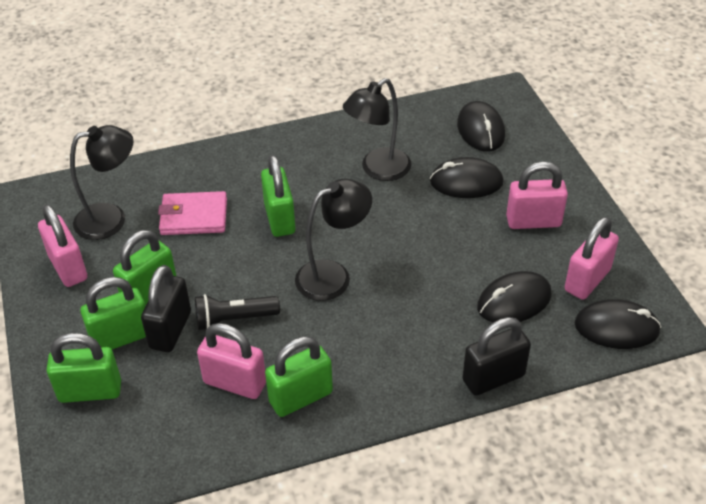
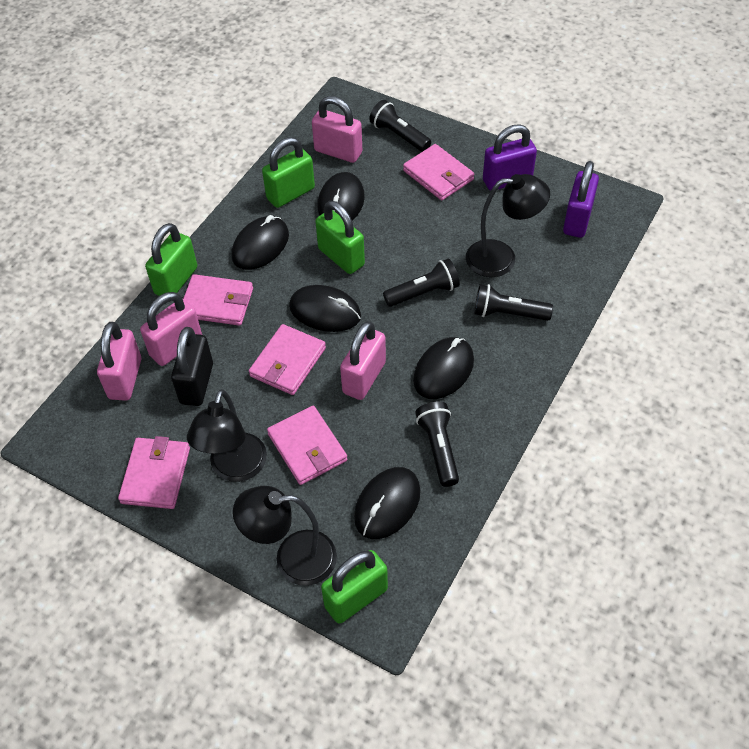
black flashlight: [195,294,280,330] = 1 -> [369,100,431,152] [383,259,460,307] [415,401,459,487] [474,284,553,321] = 4
black mouse: [430,157,503,198] [457,101,505,152] [477,271,552,323] [575,299,661,349] = 4 -> [232,215,289,270] [289,285,361,332] [318,172,365,220] [354,467,421,539] [413,337,474,399] = 5
black padlock: [141,265,191,352] [463,317,531,396] = 2 -> [171,327,213,406] = 1
green padlock: [46,333,121,403] [80,277,146,349] [113,230,176,305] [261,155,295,237] [265,336,333,417] = 5 -> [145,223,197,296] [262,137,315,208] [315,201,365,274] [321,550,388,624] = 4
pink wallet: [158,191,227,235] = 1 -> [118,436,190,509] [183,274,253,326] [249,324,326,395] [267,406,347,485] [403,144,474,201] = 5
purple padlock: none = 0 -> [483,124,537,191] [563,161,599,238] = 2

